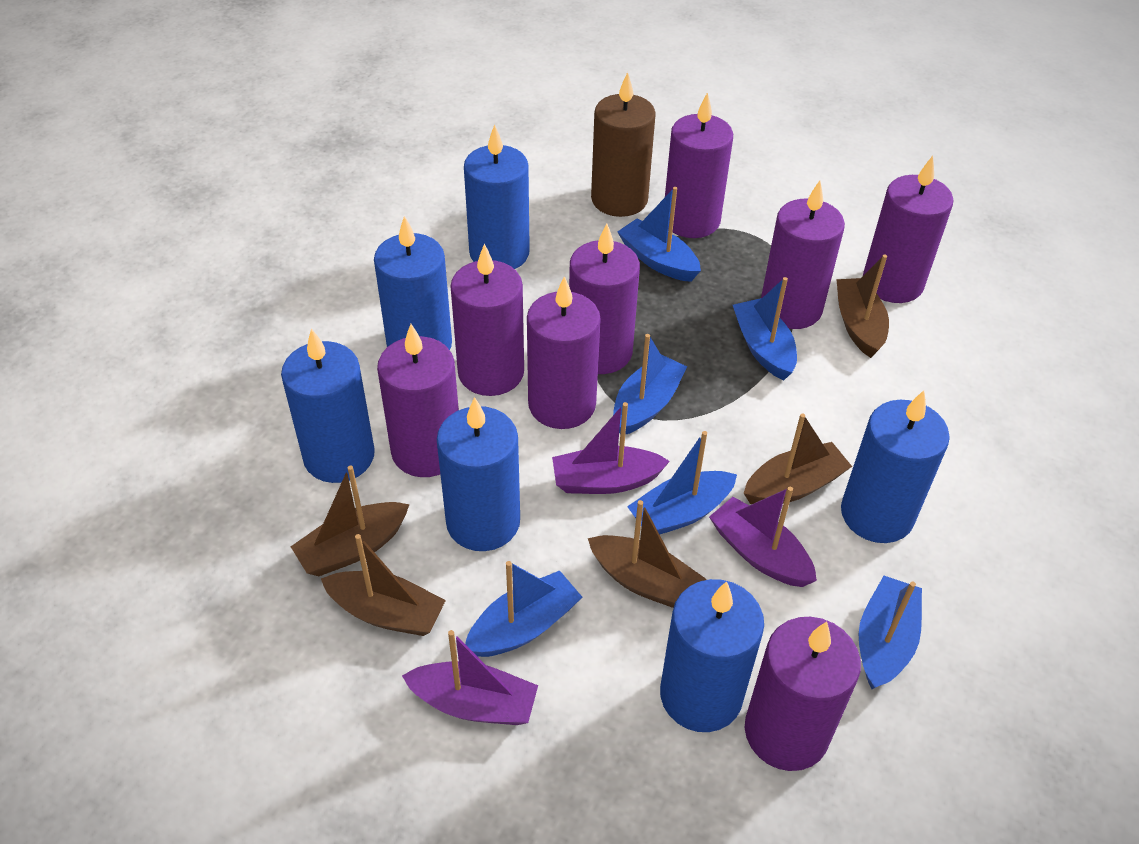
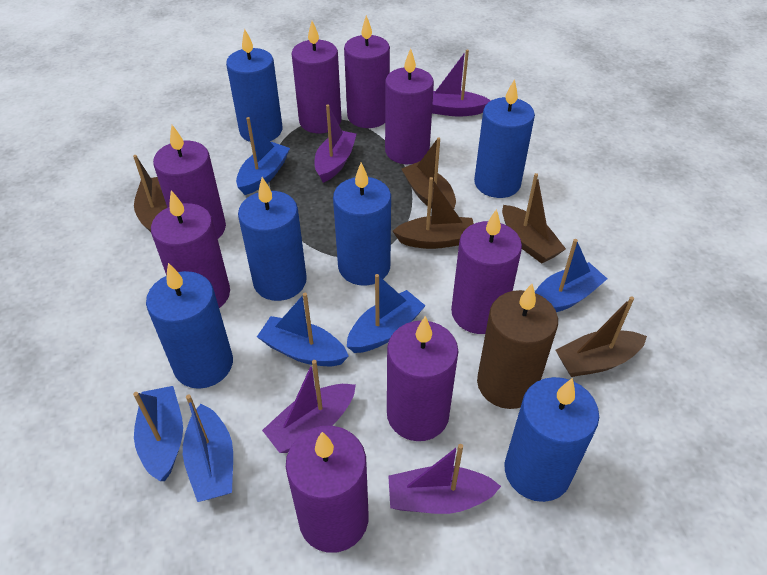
purple boat: [402,630,538,725] [552,402,670,494] [709,487,817,587] = 3 -> [262,360,356,453] [315,105,356,183] [388,444,501,514] [432,49,491,116] = 4

